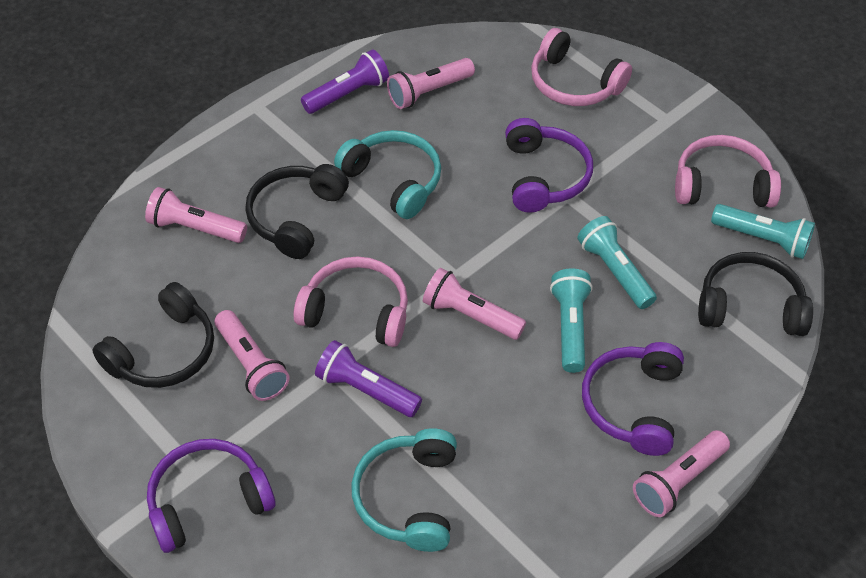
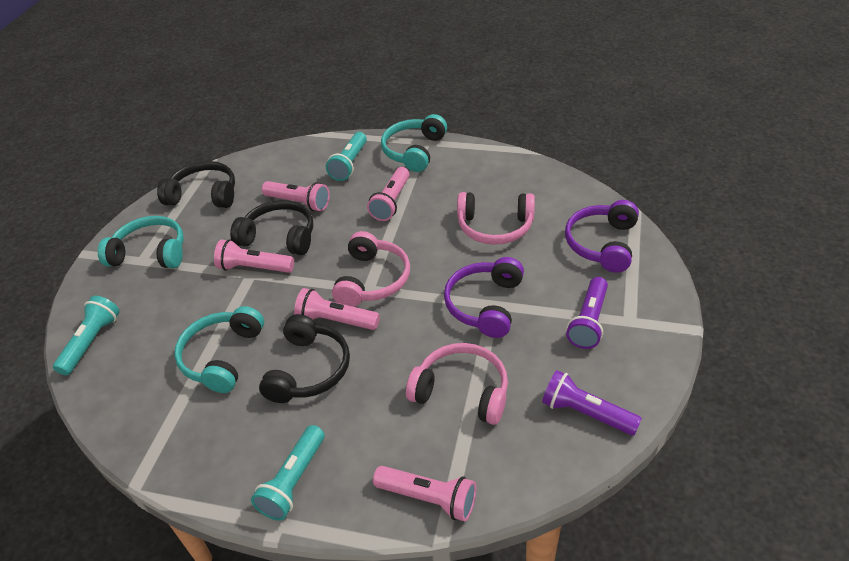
purple headphones: [147,439,275,553] [505,118,593,213] [582,342,684,456] = 3 -> [444,257,524,338] [565,200,639,273] = 2
turquoise headphones: [334,130,441,219] [351,428,457,552] = 2 -> [98,216,184,268] [174,306,264,393] [381,114,447,172] = 3

